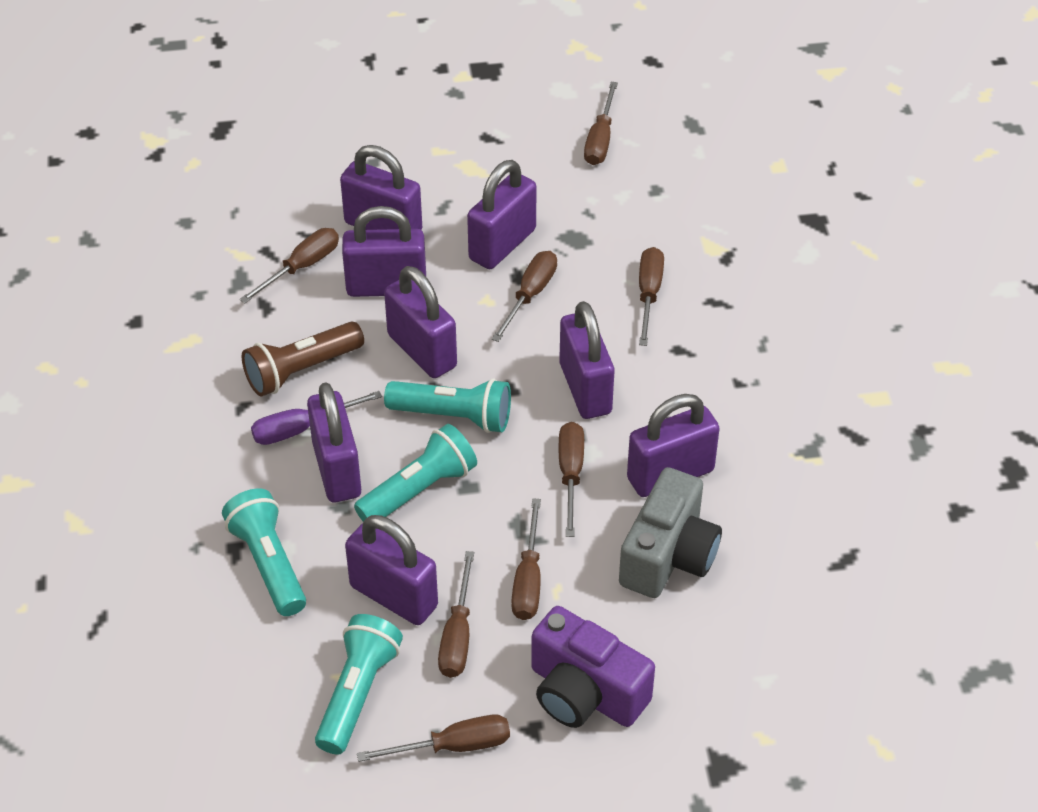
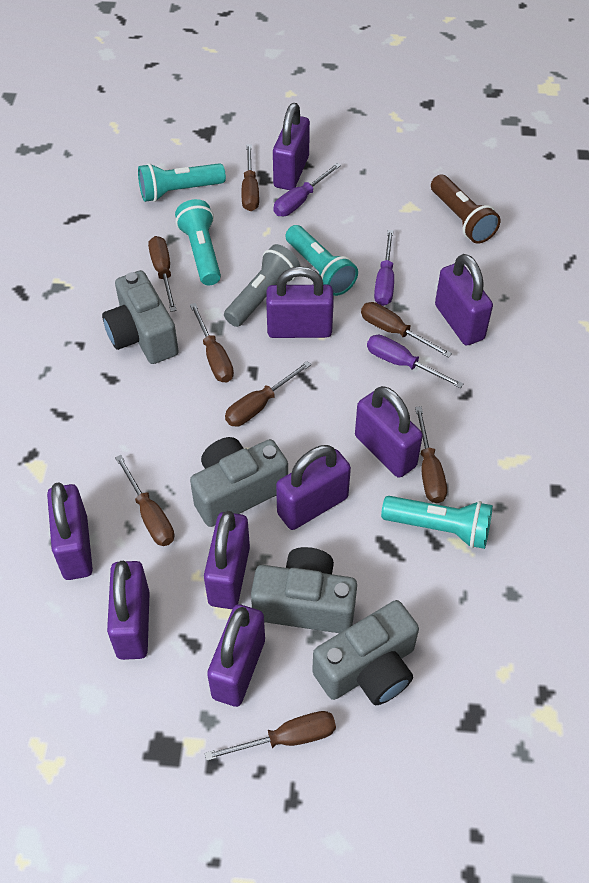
grey camera: [619,467,722,598] = 1 -> [102,270,179,364] [190,437,288,527] [251,547,357,633] [312,600,419,705] = 4
grey flashlight: none = 0 -> [224,244,300,327] = 1
purple camera: [531,606,655,728] = 1 -> none = 0
purple padlock: [307,382,361,502] [340,145,422,230] [342,206,426,297] [345,515,438,625] [384,266,457,378] [467,160,537,269] [559,301,614,419] [627,394,720,497] = 8 -> [47,482,93,580] [107,561,150,660] [204,511,250,609] [207,604,265,707] [266,266,334,338] [273,103,310,190] [276,445,351,530] [355,386,423,478] [435,254,493,346] = 9
purple screwdriver: [251,391,382,445] = 1 -> [273,163,341,216] [367,335,464,388] [374,230,394,306] = 3

